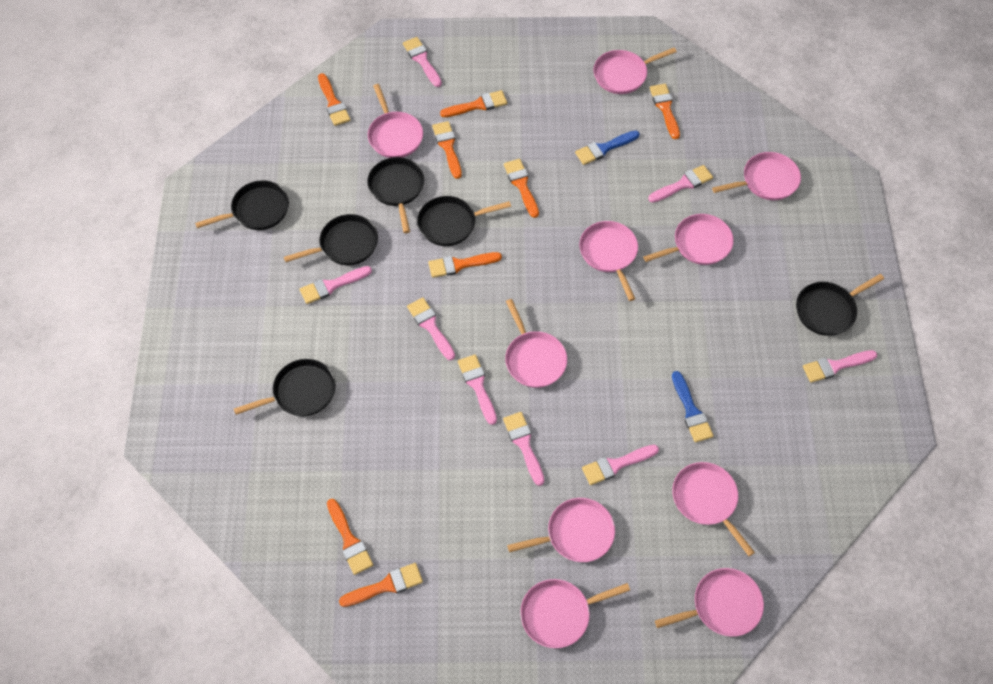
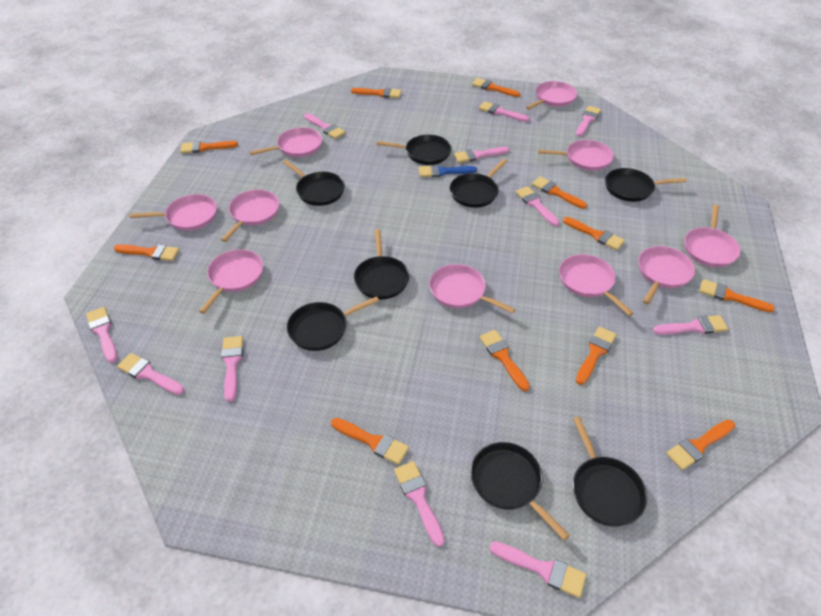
black pan: [195,180,289,230] [234,359,336,416] [284,214,378,265] [367,157,424,233] [417,196,511,246] [796,274,884,336] = 6 -> [283,160,345,206] [287,296,379,351] [354,229,409,299] [377,135,451,165] [450,159,508,208] [470,442,570,540] [573,417,647,527] [605,168,687,202] = 8
blue brush: [575,130,640,165] [672,371,714,443] = 2 -> [419,165,477,177] = 1
orange brush: [318,73,350,126] [327,499,373,575] [339,563,423,607] [428,252,502,278] [432,121,462,179] [440,90,507,117] [504,159,539,218] [650,84,680,139] = 8 -> [114,244,180,261] [181,141,238,153] [331,418,409,465] [351,88,401,98] [472,78,520,97] [479,330,530,391] [532,176,587,209] [563,217,625,250] [576,327,617,385] [666,420,735,470] [699,279,775,312] = 11
pink brush: [300,266,372,304] [403,37,442,87] [407,297,455,360] [458,354,497,425] [503,412,544,486] [582,445,659,485] [648,165,713,203] [803,350,877,383] = 8 -> [86,307,118,363] [117,353,184,395] [221,336,243,402] [304,113,345,139] [394,461,445,547] [454,147,509,163] [479,101,530,122] [490,541,586,598] [516,186,560,226] [576,106,601,137] [653,315,728,335] = 11

